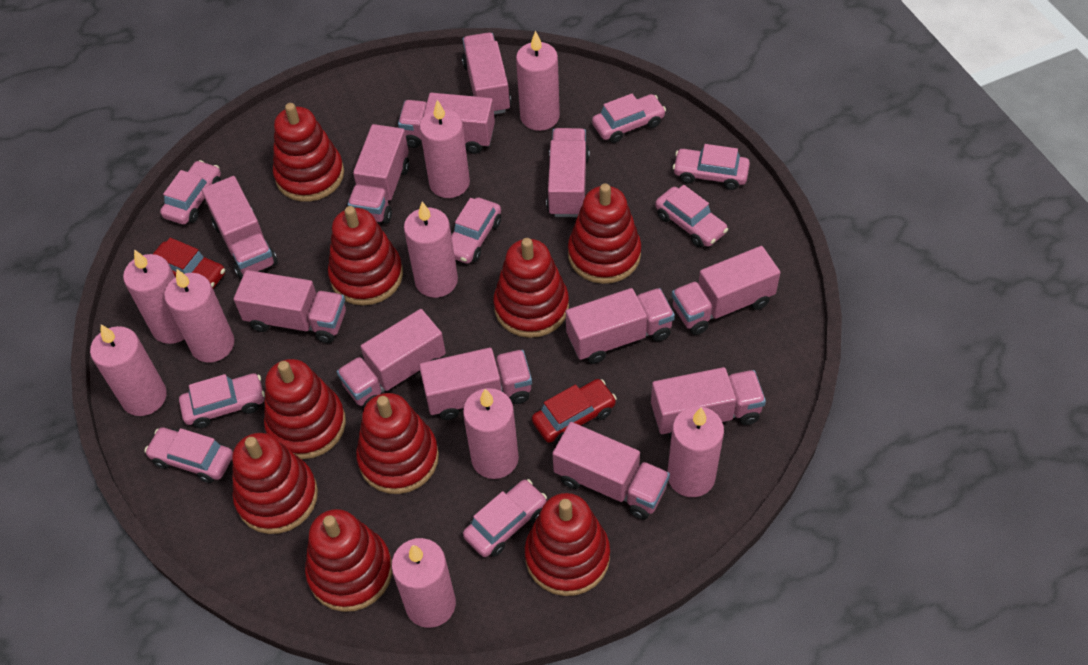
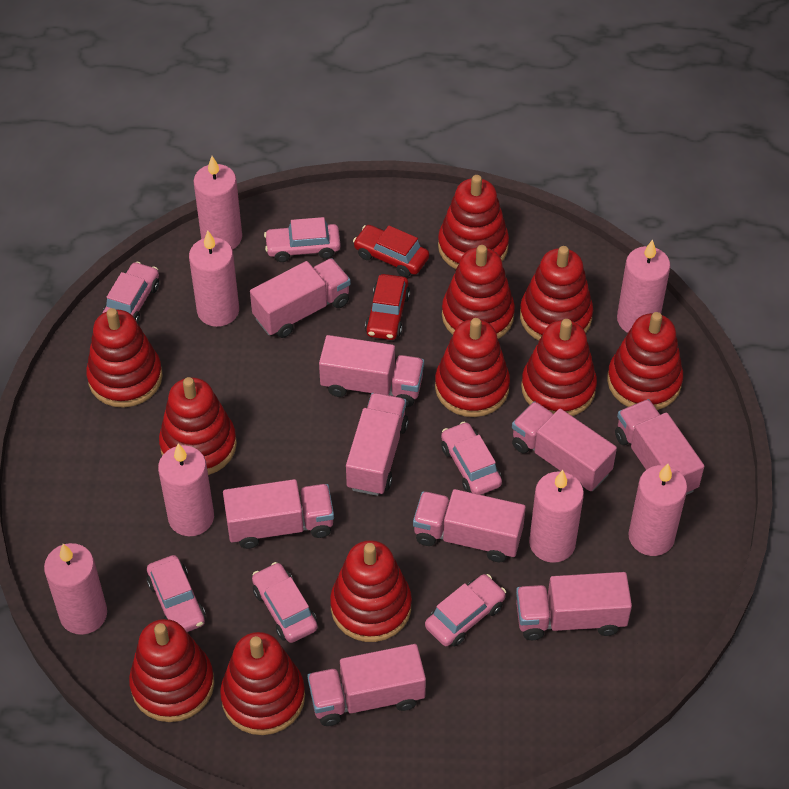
pink candle: [90,325,167,416] [123,249,184,344] [164,269,235,362] [391,538,456,628] [404,202,458,298] [419,100,470,198] [463,388,519,479] [516,31,560,131] [667,406,724,497] = 9 -> [44,543,107,635] [158,443,214,536] [189,231,239,327] [193,156,242,250] [529,470,584,563] [617,239,670,333] [628,464,687,556] = 7
pink car: [144,427,233,483] [160,160,221,225] [179,373,265,428] [451,197,501,264] [463,479,547,557] [592,93,666,143] [655,185,728,247] [673,144,750,190] = 8 -> [102,262,159,324] [147,555,206,632] [252,562,317,643] [264,217,341,262] [425,574,506,646] [441,422,502,495] = 6
pink truck: [202,176,278,279] [234,270,346,343] [337,309,446,408] [347,124,410,224] [398,93,495,154] [419,347,532,420] [462,32,511,115] [546,128,590,217] [552,422,670,520] [566,288,675,364] [651,367,766,438] [672,246,781,335] = 12 -> [223,479,334,549] [250,258,351,338] [307,644,426,726] [319,335,424,407] [346,393,409,496] [413,489,526,562] [512,401,617,491] [516,572,632,640] [615,399,704,495] = 9
red stacking toy: [232,433,318,534] [264,359,346,459] [273,103,344,202] [305,509,392,612] [328,206,403,305] [356,393,439,494] [494,238,569,338] [525,493,610,596] [568,183,641,284] = 9 -> [86,308,163,408] [129,619,214,722] [159,377,237,475] [220,632,305,735] [330,540,412,642] [435,318,510,417] [438,175,509,269] [442,245,515,339] [520,246,593,340] [521,319,597,416] [607,312,683,410] = 11

